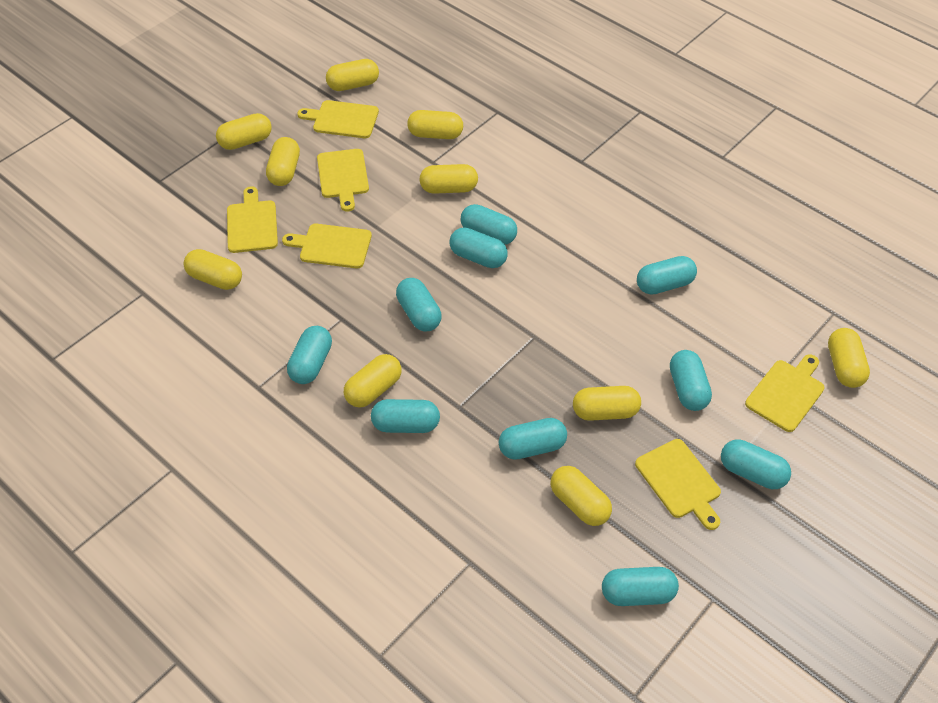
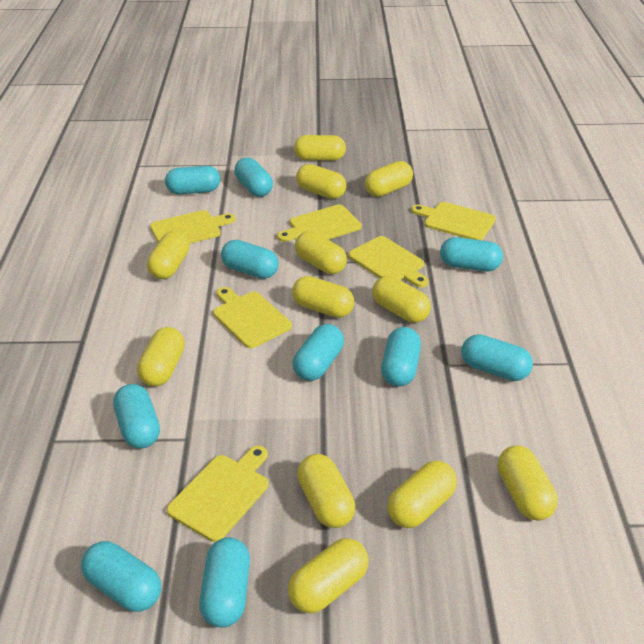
yellow capsule: [184,249,242,290] [216,113,272,150] [266,137,300,186] [326,59,379,91] [344,354,402,407] [407,110,463,139] [419,164,478,194] [551,466,612,526] [573,386,641,421] [828,328,870,388] = 10 -> [137,327,185,386] [147,231,189,279] [288,538,369,613] [292,276,354,318] [294,135,346,161] [295,231,347,274] [296,164,347,199] [297,454,355,528] [365,161,413,197] [372,276,431,323] [387,461,457,528] [498,446,558,521] = 12

